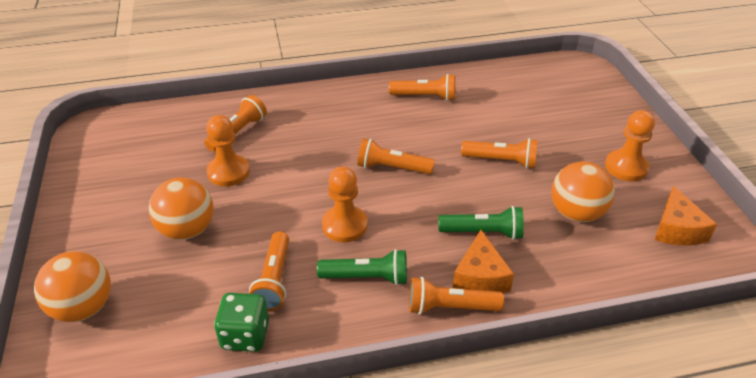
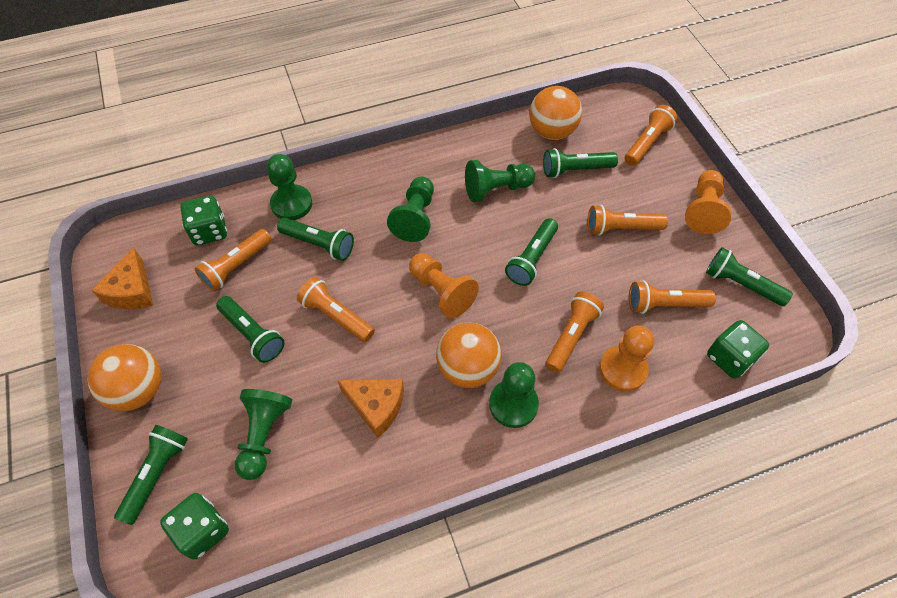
green dice: [214,293,269,352] = 1 -> [160,493,229,560] [181,196,227,245] [707,320,769,378] = 3
green flashlight: [317,249,407,285] [438,206,524,240] = 2 -> [114,425,188,525] [216,296,284,363] [277,218,354,261] [505,218,558,286] [543,148,618,178] [706,247,793,306] = 6
green pawn: none = 0 -> [235,389,292,480] [267,154,312,220] [387,177,434,242] [465,160,535,202] [489,362,539,428] = 5

